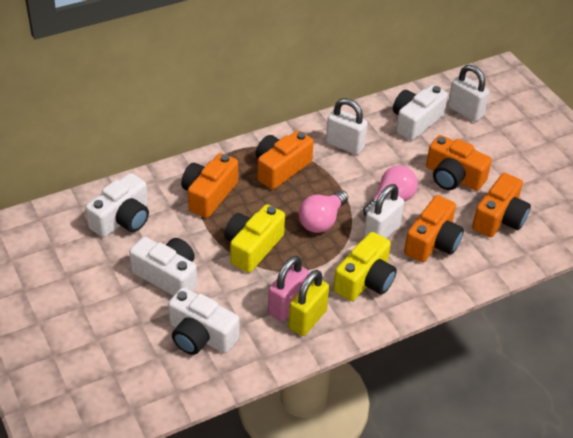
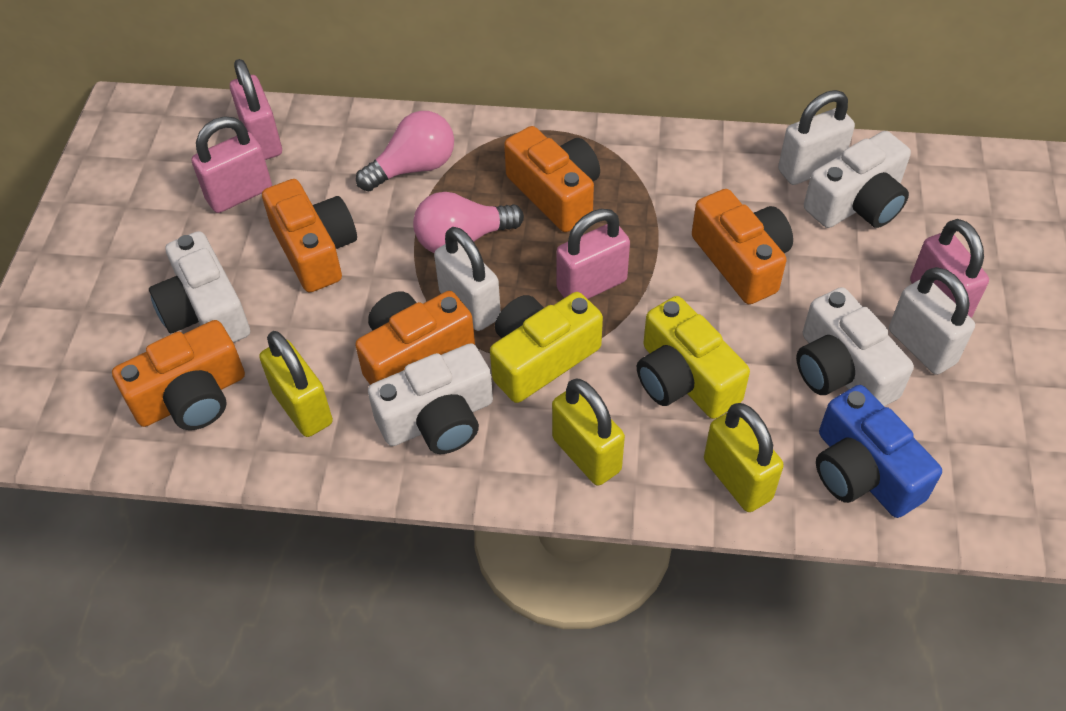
blue camera: none = 0 -> [816,385,942,518] = 1
pink padlock: [268,256,309,321] = 1 -> [192,117,272,213] [230,59,282,160] [556,209,630,299] [910,219,989,318] = 4
yellow padlock: [289,270,329,336] = 1 -> [259,331,333,437] [552,379,625,486] [704,403,784,512] = 3

